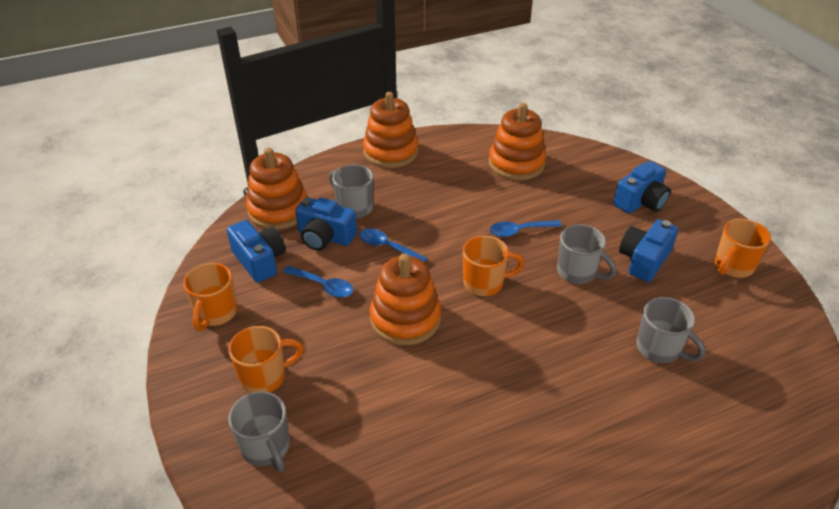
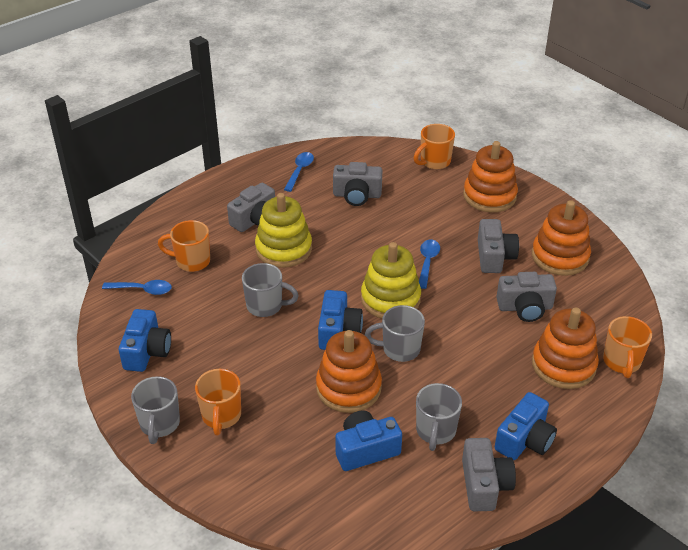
grey camera: none = 0 -> [227,183,275,232] [333,162,382,206] [462,438,516,511] [478,219,519,273] [496,272,557,322] = 5
yellow stacking toy: none = 0 -> [255,193,312,268] [361,242,421,319] = 2

